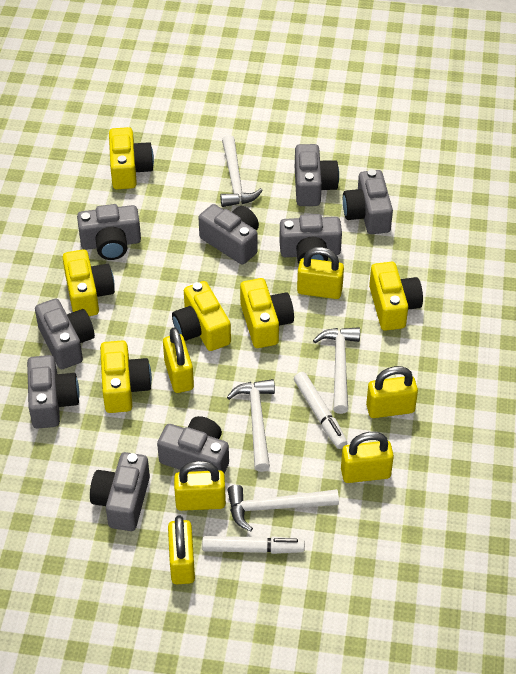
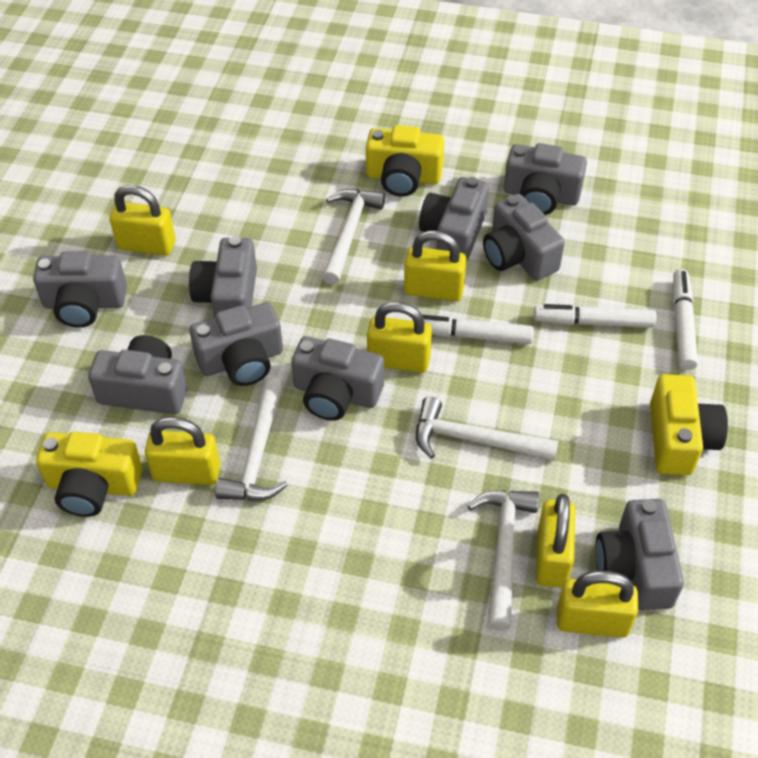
white marker: [202,536,305,554] [294,372,347,449] = 2 -> [412,315,534,344] [534,304,657,328] [673,269,698,370] = 3
yellow camera: [62,249,115,316] [100,340,152,413] [109,127,154,189] [172,281,231,351] [240,278,294,348] [369,262,423,331] = 6 -> [36,431,143,517] [366,125,444,197] [650,374,728,475] = 3

